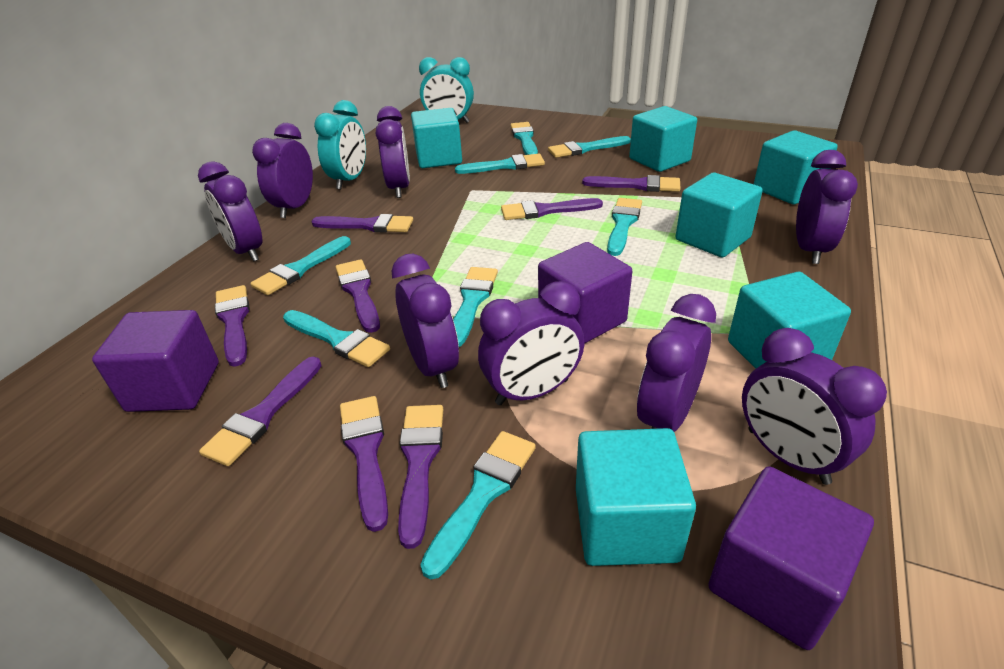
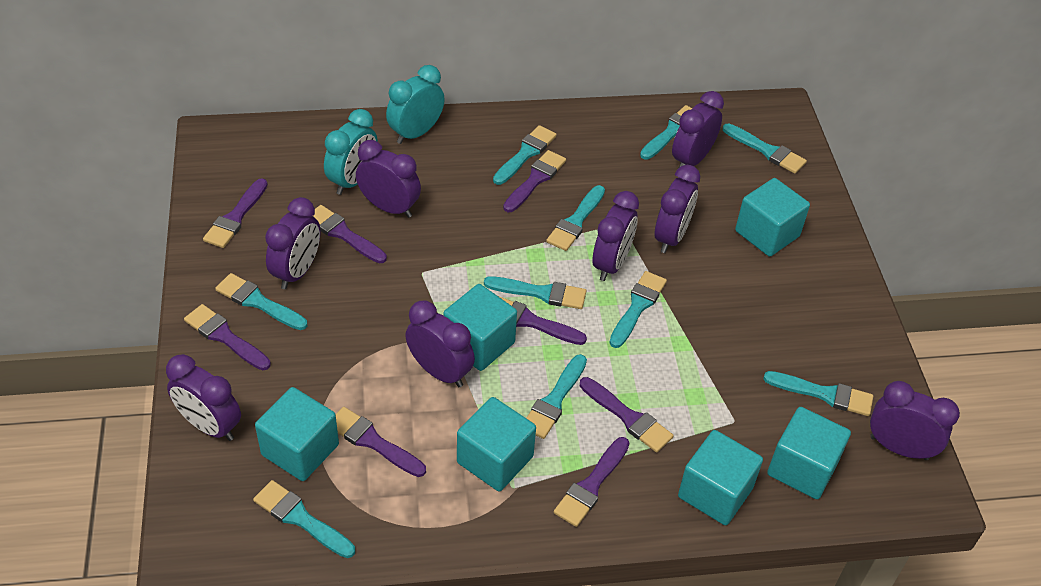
purple cube: [92,310,219,412] [538,242,632,344] [708,466,874,650] = 3 -> none = 0
turquoise brush: [250,236,351,295] [283,310,390,367] [420,431,536,580] [453,267,498,347] [455,154,545,174] [510,122,538,155] [548,136,631,158] [607,198,642,256] = 8 -> [215,273,307,330] [253,480,355,558] [484,276,586,309] [493,125,557,185] [527,354,587,439] [546,185,605,251] [610,271,667,348] [640,105,692,159] [723,124,807,174] [763,371,873,416] = 10

